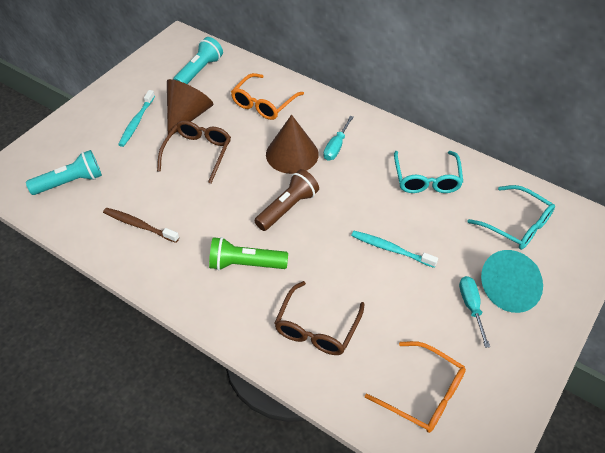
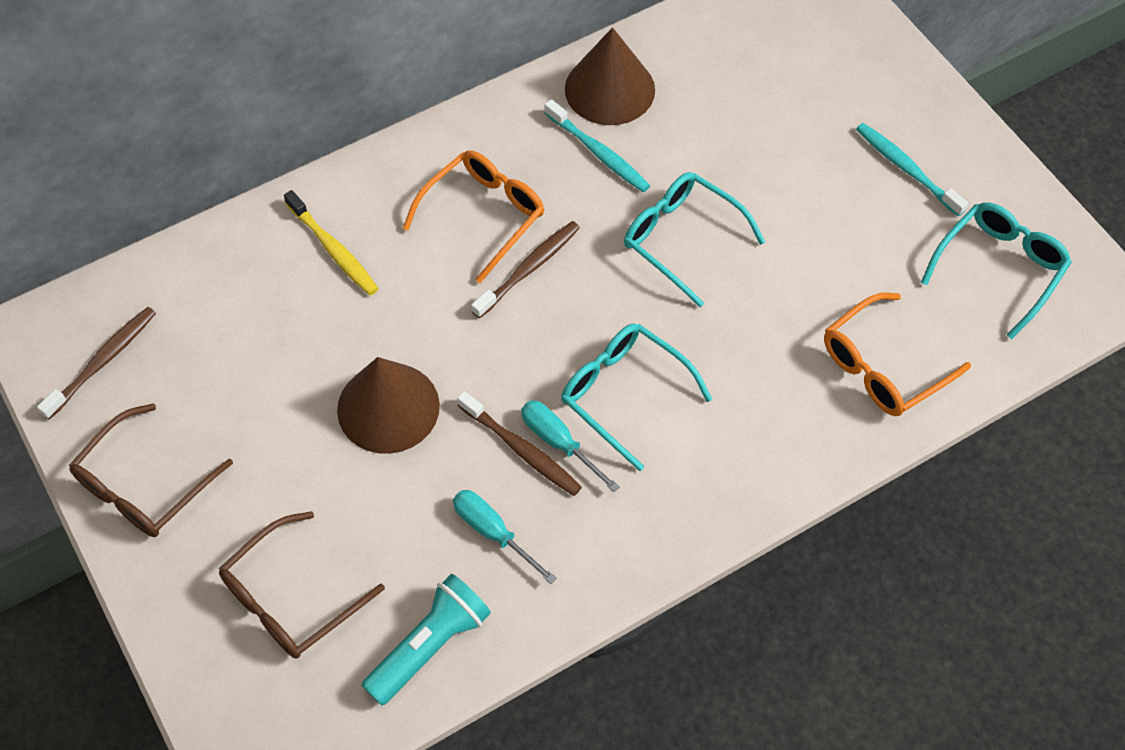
brown flashlight: [254,169,319,231] = 1 -> none = 0
brown toothbrush: [103,208,179,243] = 1 -> [37,307,156,420] [457,391,582,496] [471,221,580,319] = 3
green flashlight: [209,237,288,271] = 1 -> none = 0
turquoise cone: [481,250,543,313] = 1 -> none = 0
turquoise flashlight: [26,150,102,195] [173,37,223,84] = 2 -> [361,574,491,706] = 1
turquoise glasses: [394,151,463,193] [467,185,555,250] = 2 -> [561,323,712,471] [624,172,765,307] [921,203,1072,339] = 3
yellow toothbrush: none = 0 -> [284,190,379,296] = 1

